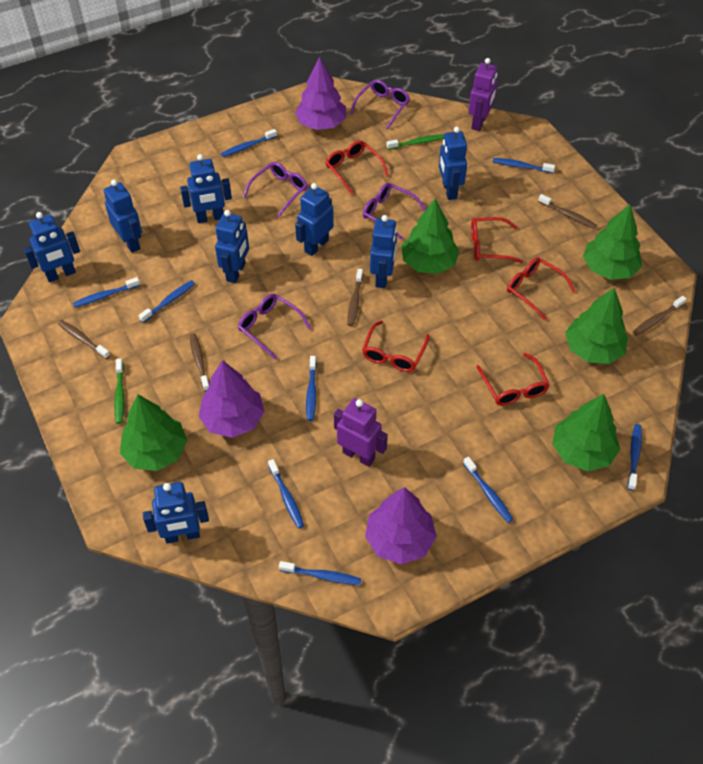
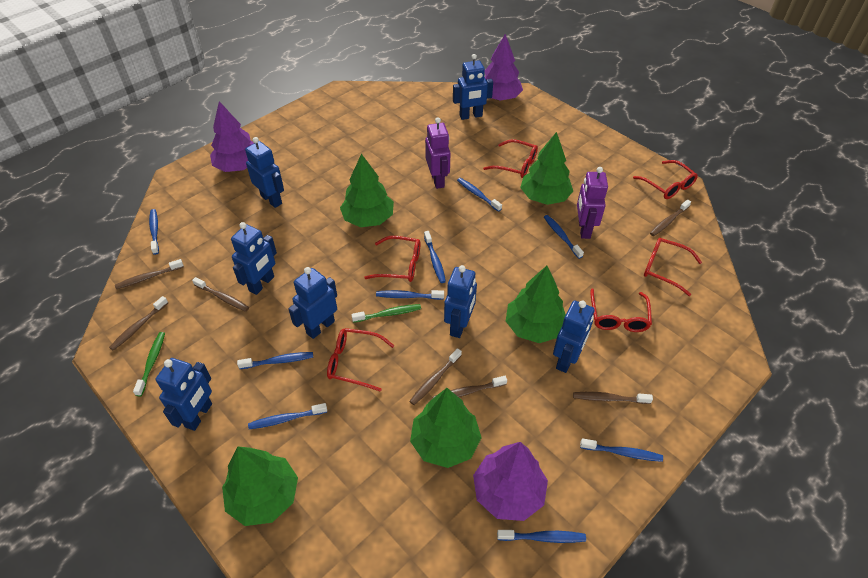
blue robot: [24,212,80,282] [103,180,142,253] [143,482,209,544] [180,154,232,223] [215,210,249,283] [295,183,334,256] [370,215,397,288] [439,127,467,200] = 8 -> [156,358,212,431] [231,222,277,295] [245,137,284,208] [288,267,337,339] [444,265,477,338] [453,54,493,120] [553,301,594,373] = 7
brown toothbrush: [58,320,110,359] [190,333,210,391] [347,269,363,326] [538,194,597,229] [633,296,686,336] = 5 -> [109,296,168,351] [115,259,184,289] [192,277,249,312] [409,348,462,405] [433,376,507,398] [573,392,653,404] [650,199,691,236] = 7
purple glasses: [238,294,311,360] [243,162,308,218] [350,80,410,130] [363,183,426,240] = 4 -> none = 0
red glasses: [325,140,389,195] [362,321,429,372] [471,217,523,263] [476,353,549,406] [507,257,576,320] = 5 -> [327,328,395,392] [364,236,420,282] [483,139,538,178] [590,288,652,332] [633,160,698,199] [644,238,702,296] = 6

